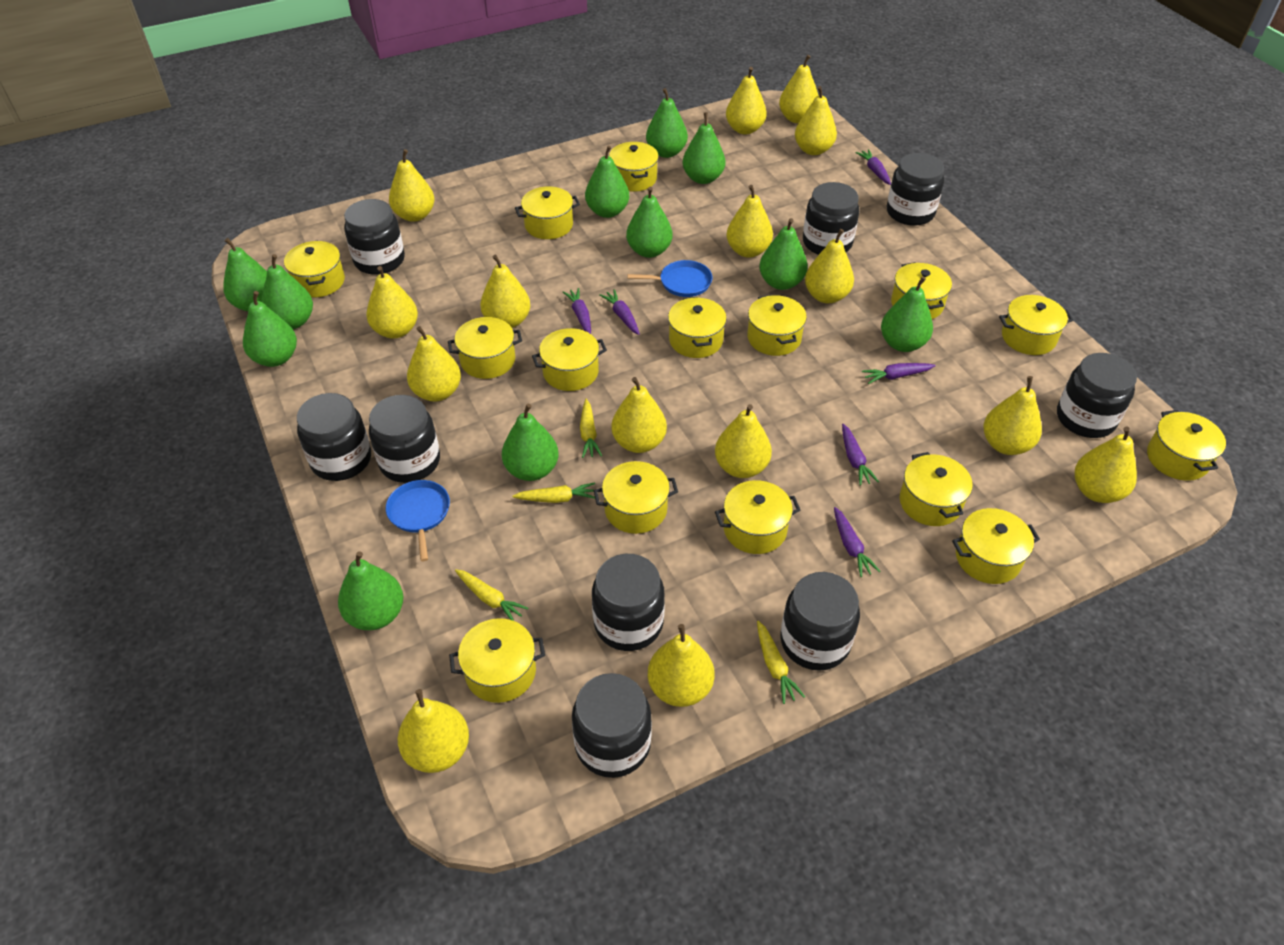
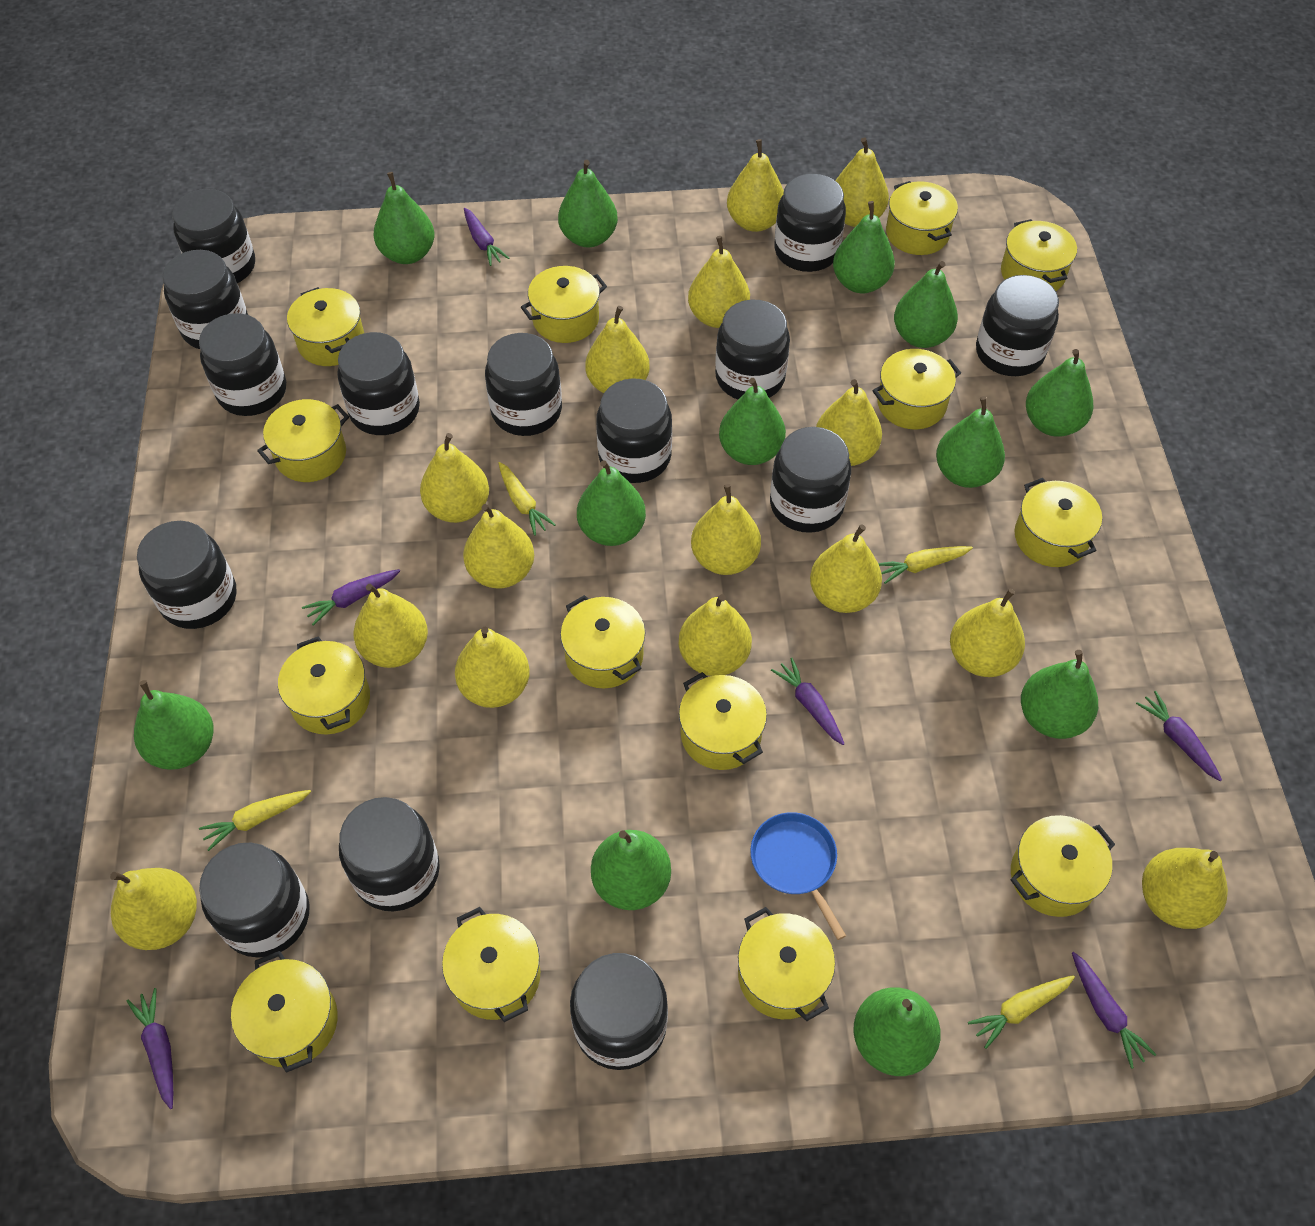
black jar: [297,393,371,481] [344,199,405,275] [369,395,440,483] [572,673,652,778] [592,554,665,651] [780,572,860,671] [803,182,859,255] [887,153,944,226] [1057,353,1137,438] = 9 -> [137,521,236,629] [162,250,248,349] [172,189,255,283] [199,313,286,416] [199,843,310,958] [337,332,420,435] [339,797,440,911] [485,333,562,436] [570,953,668,1070] [596,378,672,483] [715,299,790,399] [770,427,851,533] [774,173,846,272] [976,275,1059,376] = 14
blue pan: [386,480,450,561] [628,260,712,297] = 2 -> [750,812,846,940] = 1
green pear: [223,238,267,311] [243,291,297,367] [261,254,313,329] [338,551,403,630] [502,404,559,481] [585,146,629,218] [626,187,672,258] [646,88,688,158] [683,112,725,184] [759,218,808,290] [881,276,933,352] = 11 -> [134,680,214,770] [374,172,435,264] [558,160,618,247] [577,460,646,546] [591,830,671,910] [719,378,786,465] [833,201,895,293] [853,988,941,1076] [894,261,958,348] [936,396,1005,488] [1021,650,1098,739] [1026,349,1094,436] = 12
yellow pot: [284,241,345,298] [448,317,522,379] [449,618,545,703] [515,186,580,239] [532,328,607,391] [594,461,678,534] [609,142,659,192] [668,297,727,358] [715,480,800,554] [747,295,807,356] [891,262,952,319] [900,452,973,526] [952,508,1040,584] [999,295,1073,355] [1147,410,1226,481] = 15 -> [231,951,338,1073] [257,399,349,482] [278,636,370,735] [287,287,364,366] [442,907,540,1022] [521,266,607,343] [560,595,645,688] [679,672,767,770] [738,907,835,1021] [872,349,961,429] [886,181,958,255] [1001,219,1077,291] [1010,815,1115,917] [1014,478,1102,567] = 14

